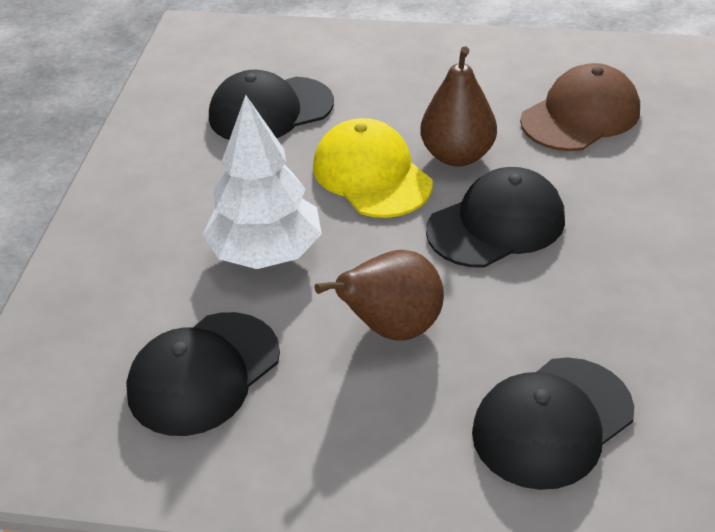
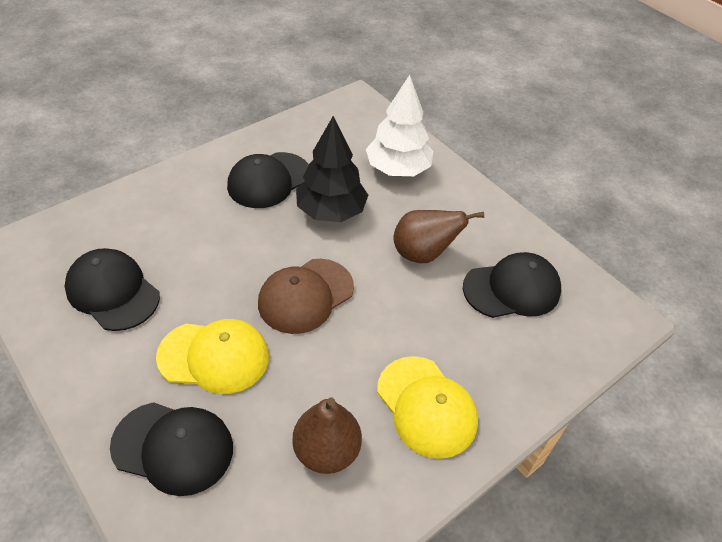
black tree: none = 0 -> [296,116,368,222] = 1
yellow cap: [313,118,432,218] = 1 -> [156,319,269,394] [377,356,478,459] = 2

